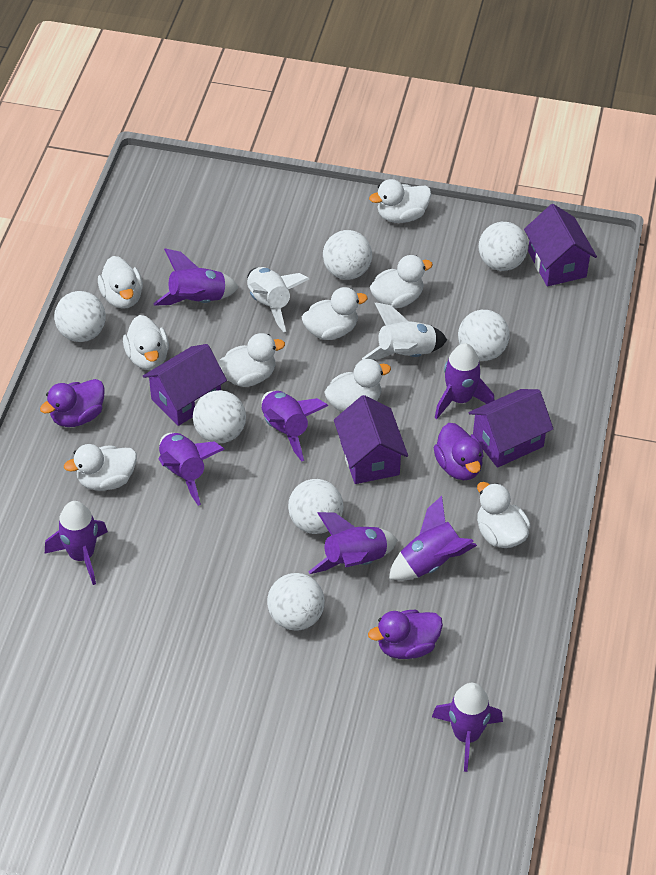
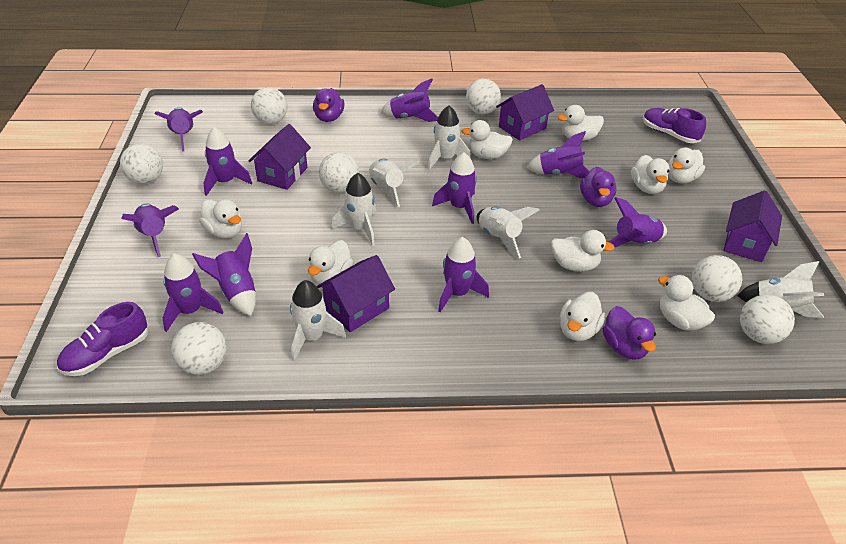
purple rocket: [45,501,108,585] [153,248,239,306] [159,433,225,506] [261,391,328,461] [308,512,397,574] [389,496,477,581] [432,683,503,772] [435,343,495,419] = 8 -> [121,203,179,257] [155,107,203,151] [163,253,223,332] [192,233,256,316] [204,127,252,196] [380,78,438,122] [432,152,477,224] [438,237,489,312] [526,131,589,178] [609,197,667,247] = 10
purple shoe: none = 0 -> [57,302,148,376] [643,108,706,143] = 2
white rocket: [247,267,309,332] [362,303,447,360] = 2 -> [290,280,346,361] [331,173,377,246] [369,159,419,207] [428,105,471,170] [477,206,539,258] [737,261,824,318] = 6

